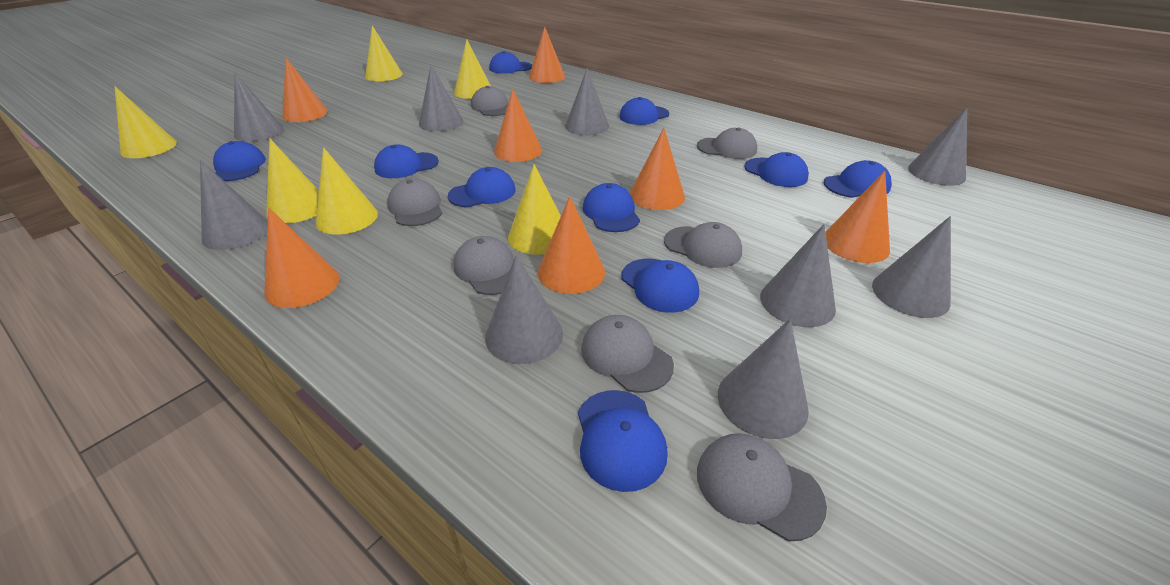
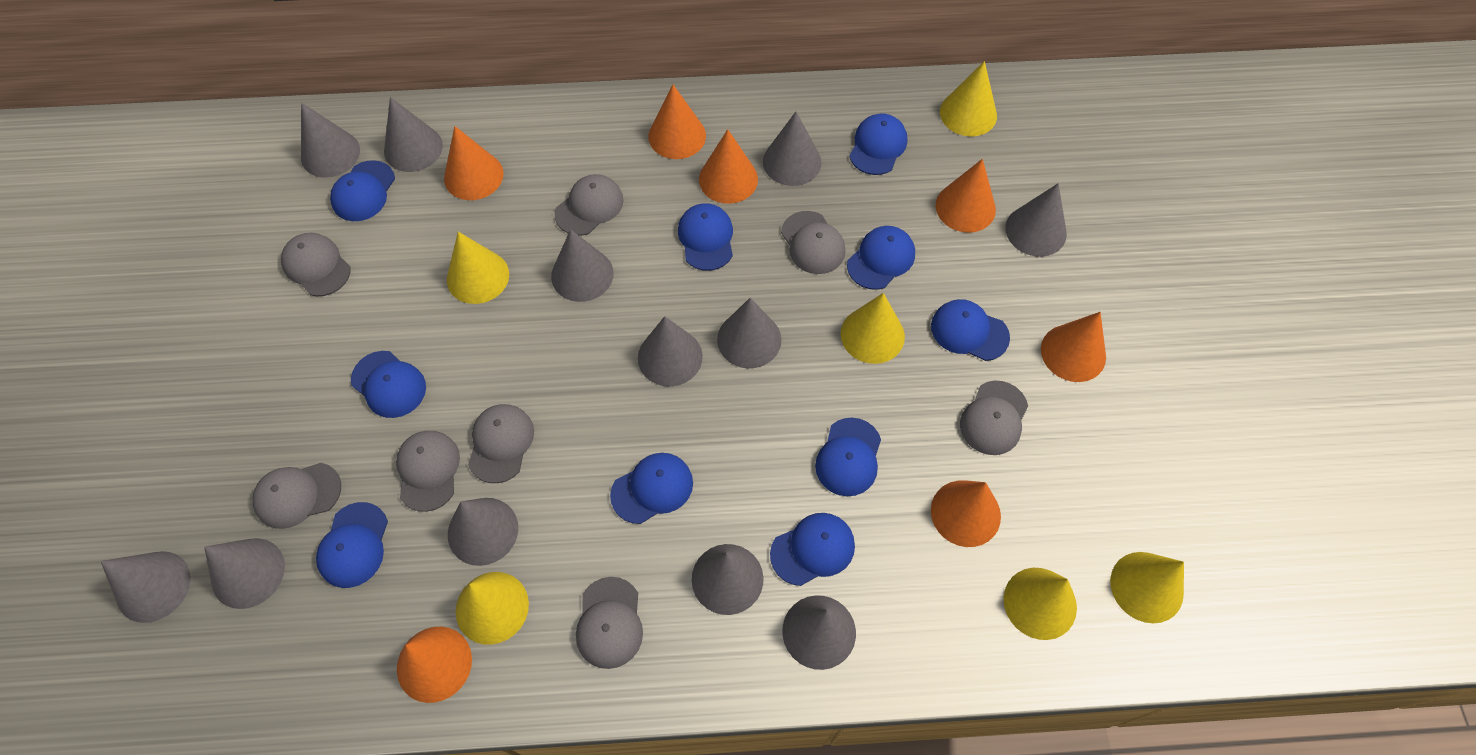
grey cap: [387,178,442,226] [454,236,514,295] [471,86,508,116] [581,315,674,393] [664,222,742,268] [697,128,757,159] [697,433,827,542] = 7 -> [253,463,341,529] [281,233,351,296] [396,431,460,512] [468,404,534,483] [555,174,624,236] [576,577,643,669] [781,211,846,274] [960,381,1028,455] = 8
grey cone: [200,160,268,250] [234,73,284,141] [419,65,463,131] [485,255,563,364] [565,68,609,135] [718,319,809,439] [760,224,836,327] [872,216,951,318] [908,108,967,186] = 9 -> [101,551,191,623] [204,538,285,609] [301,103,360,178] [384,97,443,172] [448,498,518,566] [551,229,614,302] [638,316,703,387] [692,544,763,615] [717,298,782,368] [763,112,821,186] [782,595,856,670] [1005,183,1067,257] = 12

